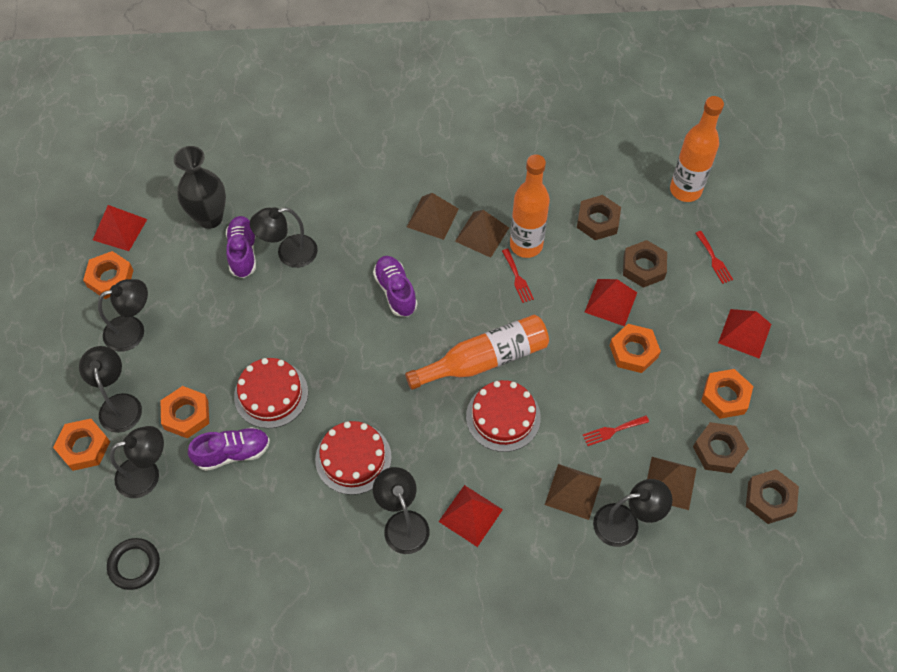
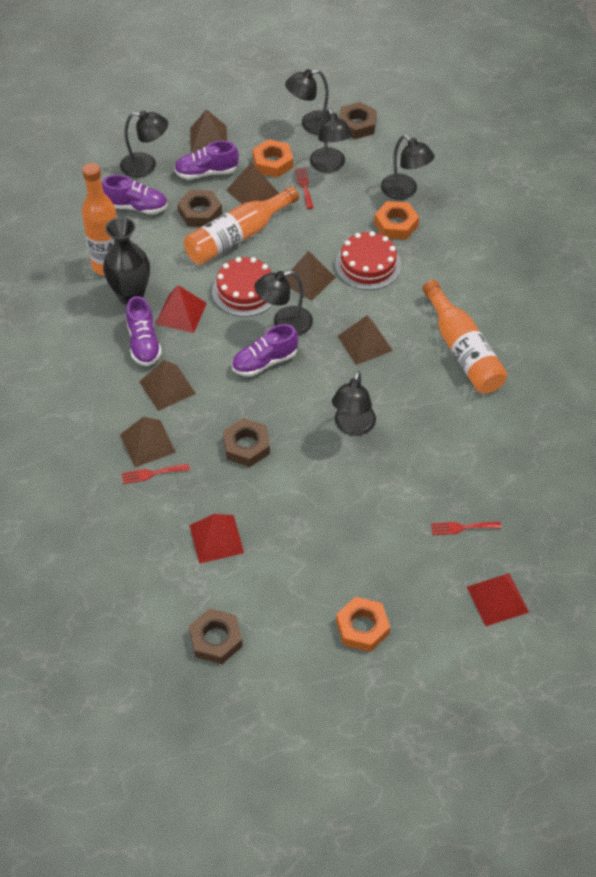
black ring: [107,538,160,590] = 1 -> none = 0
brown pyramid: [407,193,459,240] [455,210,509,258] [545,464,602,520] [647,457,697,510] = 4 -> [120,417,176,467] [139,360,196,411] [190,109,227,153] [226,162,279,204] [285,251,336,301] [338,315,393,365] = 6
orange nut: [53,419,110,471] [83,251,133,299] [160,386,209,438] [610,324,661,373] [701,369,753,419] = 5 -> [253,139,293,178] [336,597,390,652] [374,201,419,239] = 3
purple shoe: [188,427,270,471] [226,216,256,278] [373,256,417,317] = 3 -> [102,175,168,214] [126,296,162,366] [174,141,239,180] [232,324,298,377] = 4
red cake: [234,358,308,429] [315,421,392,495] [466,380,541,452] = 3 -> [212,257,273,317] [335,231,401,290] = 2
red pyramid: [93,205,147,251] [438,485,503,547] [585,279,637,326] [718,309,771,359] = 4 -> [156,285,207,333] [190,514,244,564] [467,573,529,626] = 3

